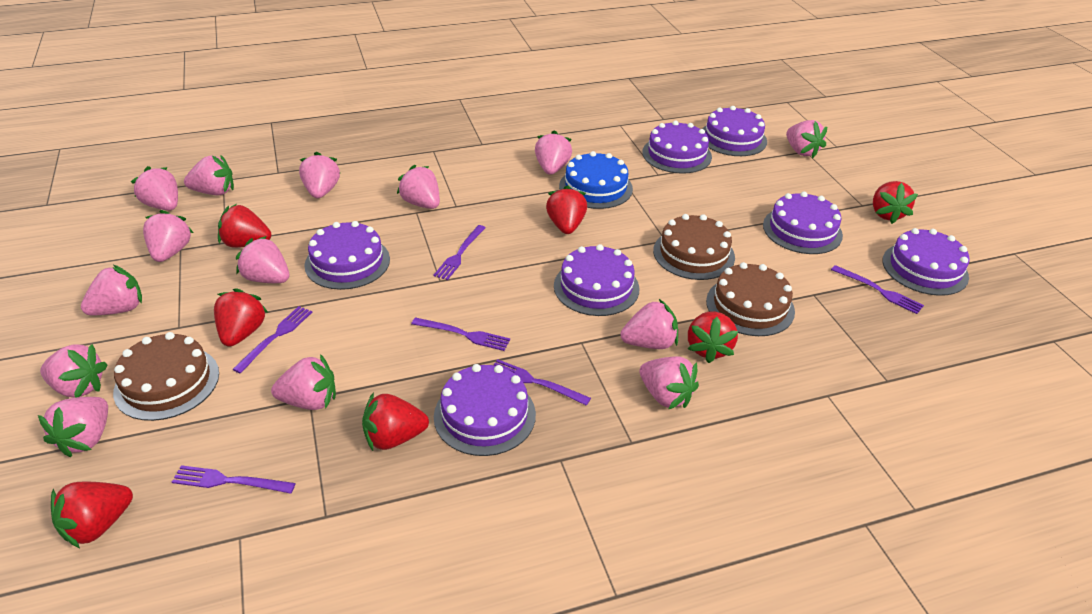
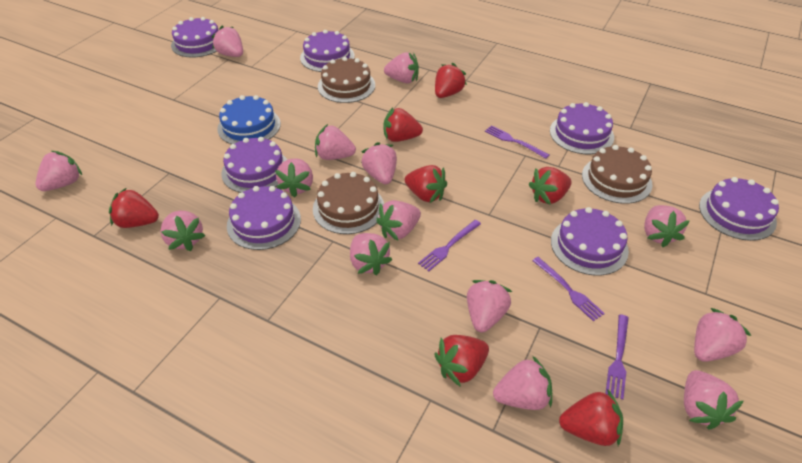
purple fork: [172,465,296,494] [232,306,312,374] [411,317,510,351] [433,225,486,280] [494,359,591,406] [831,265,924,314] = 6 -> [418,220,481,271] [485,125,549,159] [532,257,605,322] [605,314,629,400] = 4

